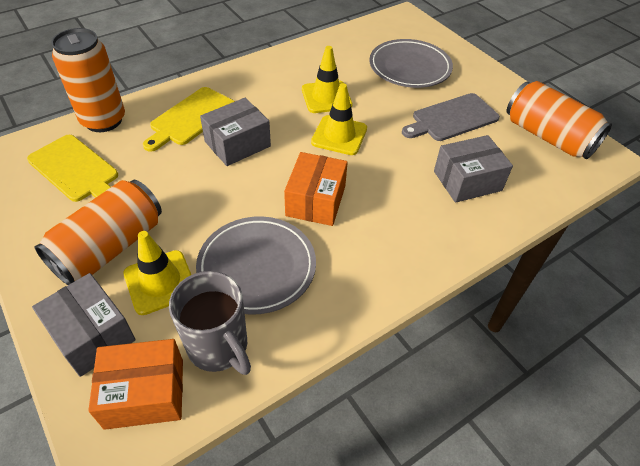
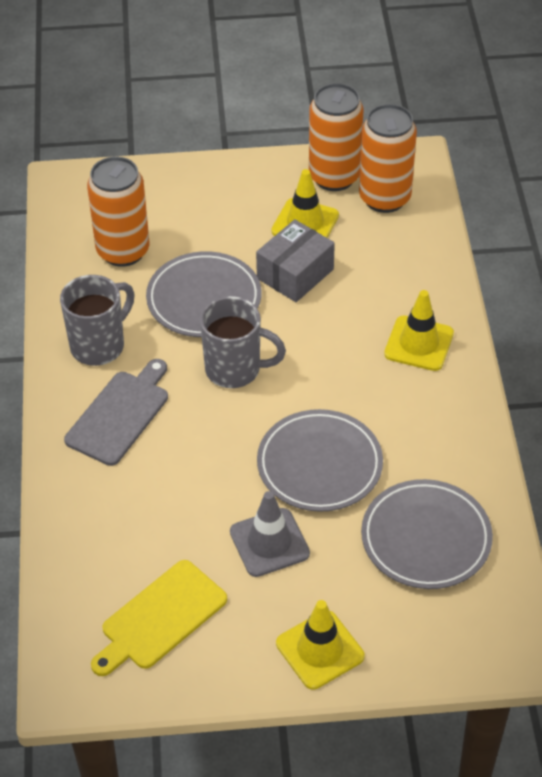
grey box: [32,273,136,377] [200,98,271,166] [434,135,513,203] = 3 -> [256,219,335,302] = 1
grey mug: [169,271,251,375] = 1 -> [60,275,135,366] [200,296,286,388] = 2
grey plate: [196,216,316,315] [369,39,453,88] = 2 -> [146,251,261,337] [257,409,383,512] [361,479,493,589] = 3
grey traffic cone: none = 0 -> [230,491,310,577] = 1
orange box: [88,339,183,430] [284,152,348,226] = 2 -> none = 0
yellow cutting board: [27,135,118,202] [143,87,235,152] = 2 -> [91,560,227,676] = 1

